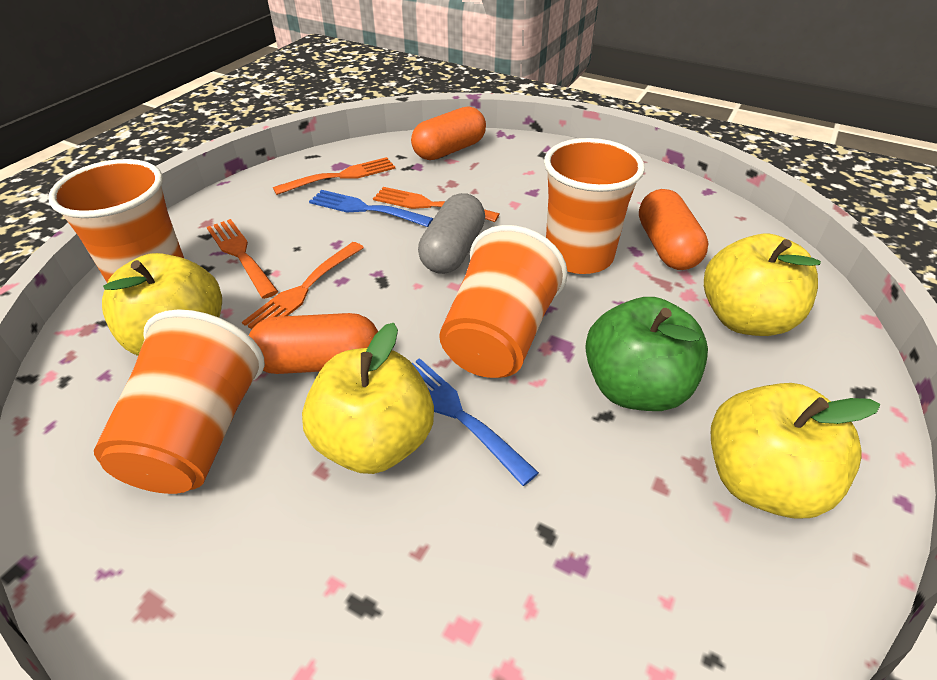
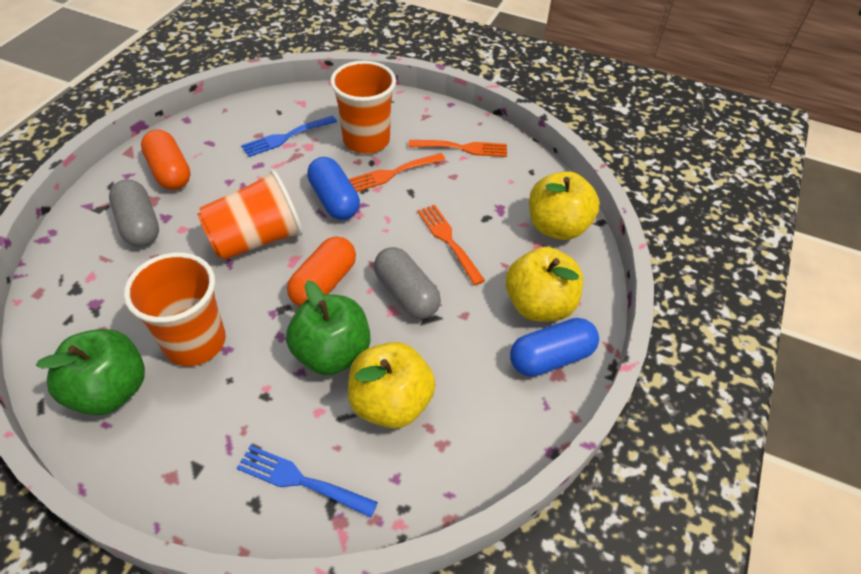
blue capsule: none = 0 -> [307,157,360,220] [510,318,599,377] = 2
green apple: [585,297,708,411] = 1 -> [36,329,145,415] [286,280,370,375] = 2
grey capsule: [418,193,485,274] = 1 -> [109,179,159,247] [374,247,441,319] = 2
orange capsule: [249,313,378,374] [411,106,486,160] [639,189,708,270] = 3 -> [141,129,191,190] [287,237,356,307] = 2
orange cup: [48,159,184,282] [94,309,265,494] [439,225,568,378] [544,138,645,274] = 4 -> [124,253,226,366] [197,170,303,260] [330,61,396,154] = 3
orange fork: [207,219,278,299] [242,242,364,329] [273,157,395,195] [373,187,499,222] = 4 -> [349,153,445,192] [409,140,507,157] [417,205,485,285] = 3
yellow apple: [102,253,222,356] [302,323,434,474] [704,233,821,336] [711,383,880,519] = 4 -> [348,342,436,429] [505,247,583,321] [529,171,600,240] = 3

